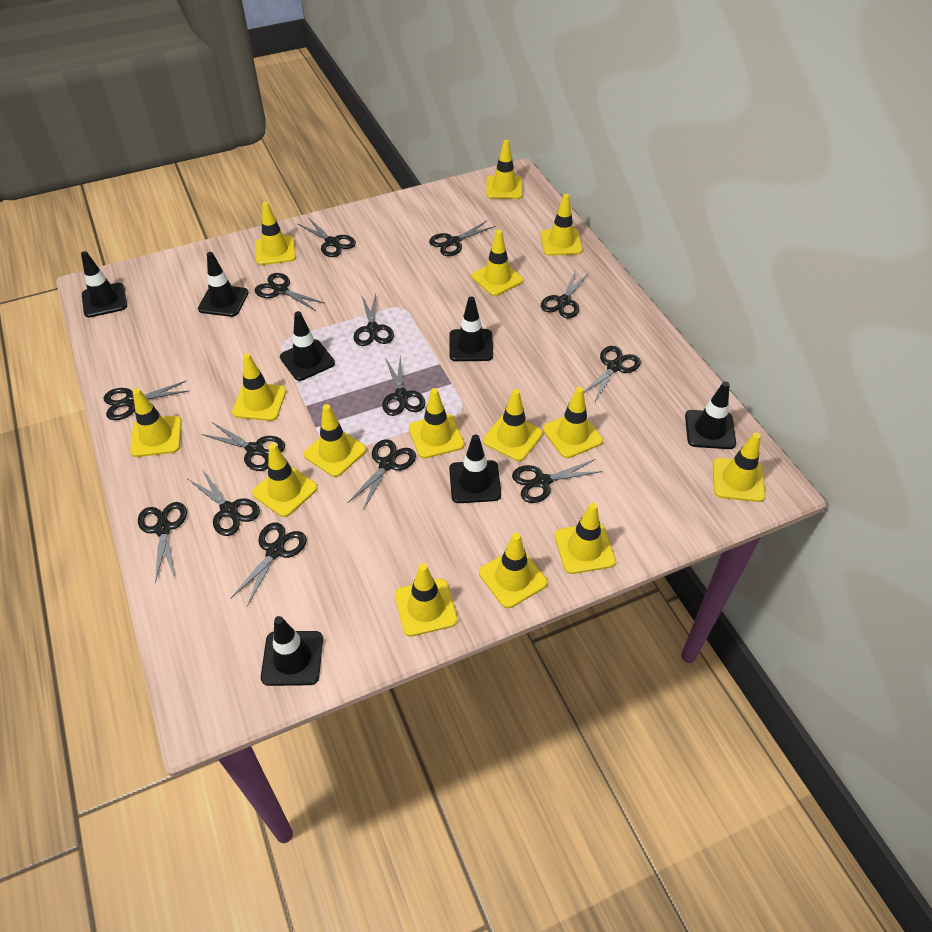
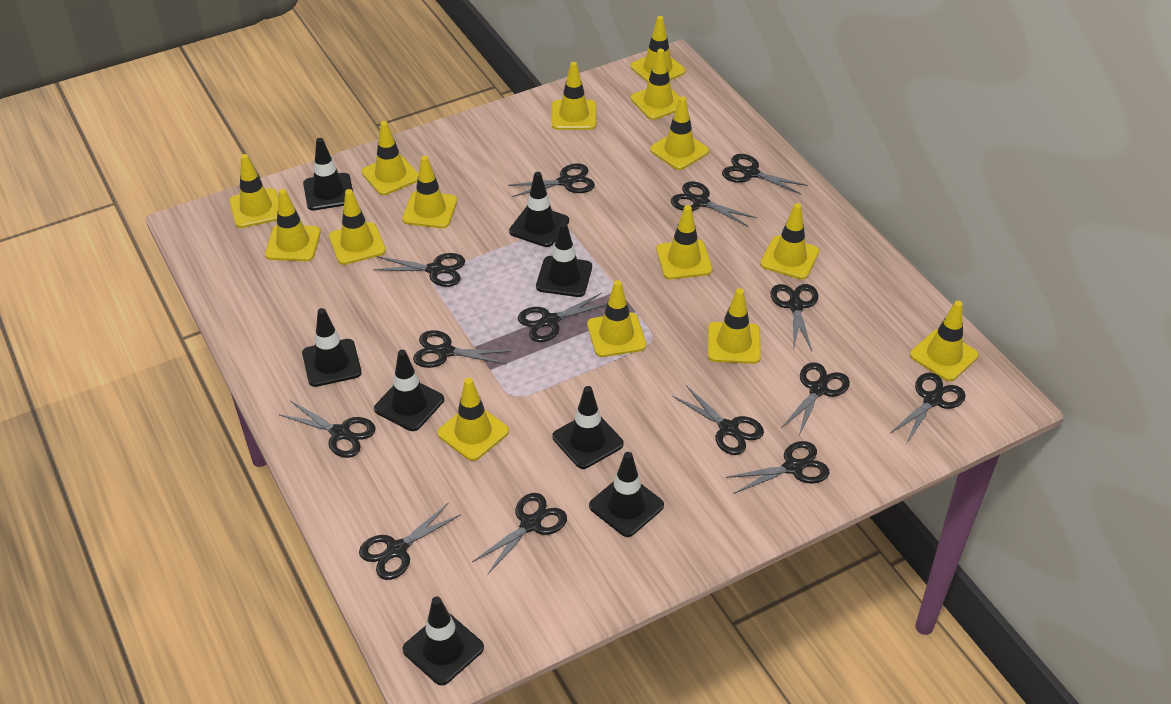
black traffic cone: [81,251,127,317] [198,252,249,317] [261,616,323,686] [280,311,335,381] [449,296,493,361] [449,434,501,503] [685,381,736,449] = 7 -> [302,308,362,387] [303,138,353,210] [374,350,444,431] [402,596,484,685] [509,172,569,247] [536,222,592,297] [552,386,624,469] [589,452,664,537] = 8

